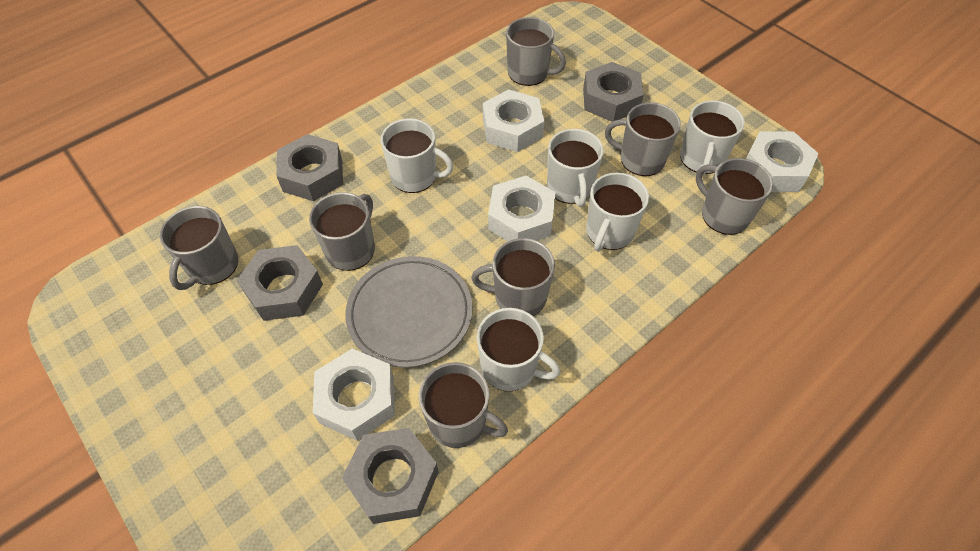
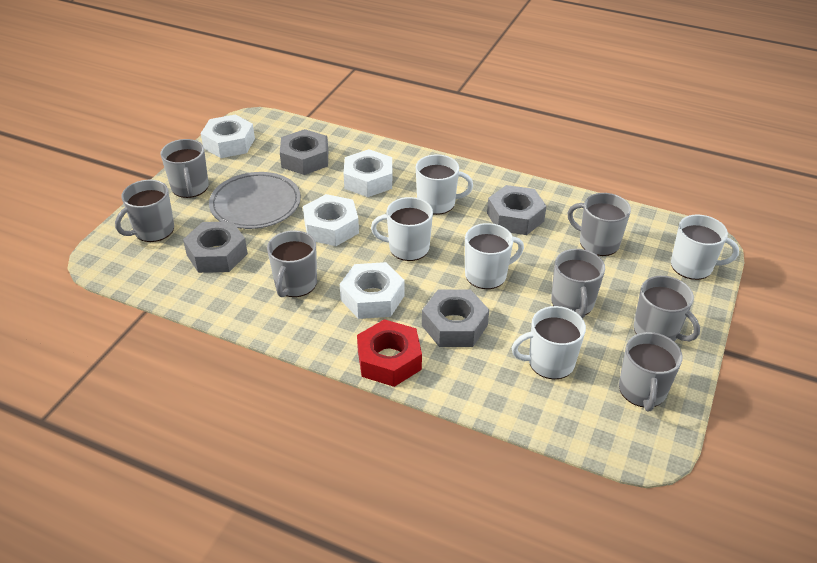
red nut: none = 0 -> [357,319,422,387] = 1

